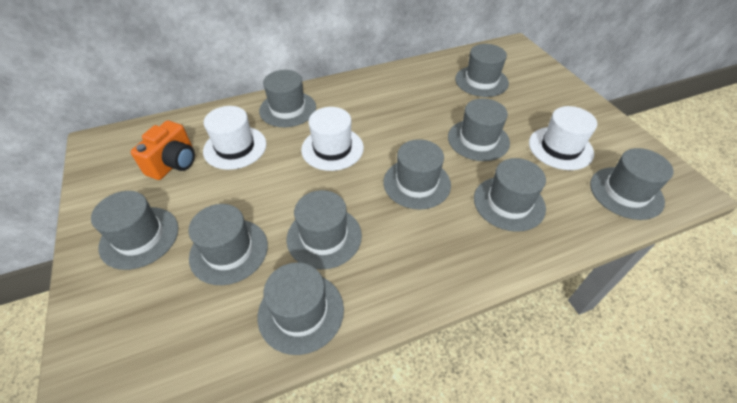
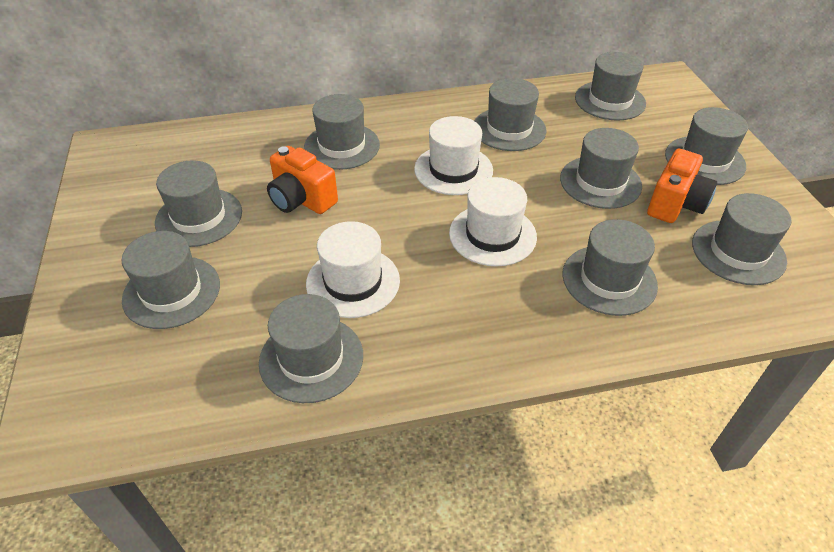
orange camera: [131,121,195,180] = 1 -> [267,146,338,214] [647,149,717,223] = 2

